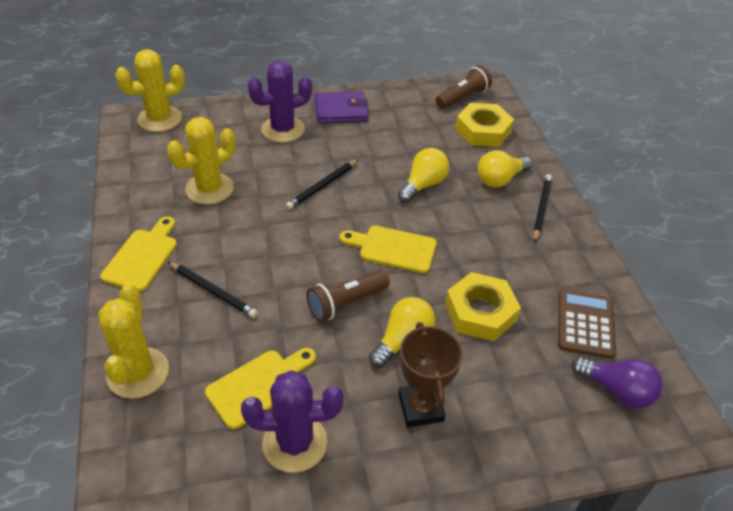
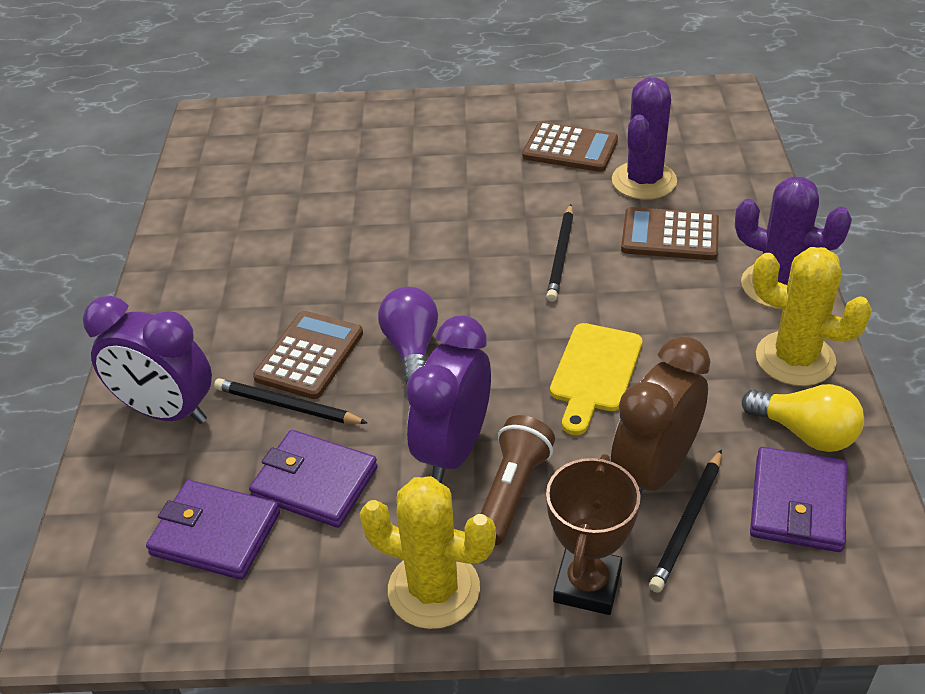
brown calculator: [558,289,616,359] = 1 -> [253,311,363,399] [522,122,618,172] [621,207,719,260] = 3
brown clock: none = 0 -> [611,336,711,495] = 1
brown flashlight: [307,270,390,322] [436,65,492,109] = 2 -> [481,415,555,545] = 1
purple clock: none = 0 -> [83,296,212,424] [406,315,491,483] = 2
purple wallet: [315,91,368,123] = 1 -> [146,480,280,580] [249,430,378,528] [750,447,847,552] = 3
yellow cactus: [98,284,169,399] [115,49,185,132] [167,117,236,204] = 3 -> [360,476,496,629] [752,247,872,386] = 2
yellow cutting board: [101,216,177,292] [205,348,316,429] [340,226,437,273] = 3 -> [550,323,642,435] = 1
yellow light bulb: [369,297,435,367] [398,148,449,203] [477,150,532,188] = 3 -> [742,384,864,452] = 1
yellow nut: [445,272,521,341] [455,103,514,147] = 2 -> none = 0

